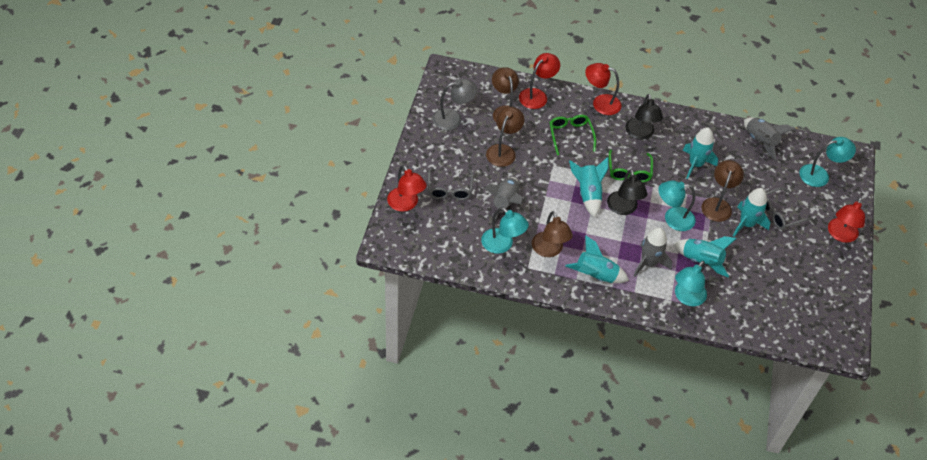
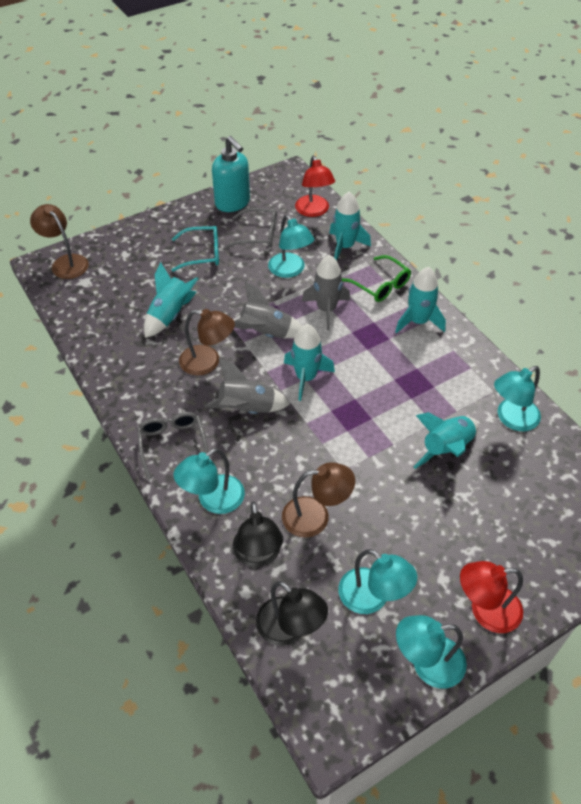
brown lamp: [486,107,524,167] [492,67,519,122] [532,211,573,257] [701,160,744,222] = 4 -> [30,204,89,279] [179,309,235,376] [282,462,355,538] = 3
green glasses: [549,115,596,155] [609,149,653,182] = 2 -> [342,255,411,302] = 1
grey lamp: [432,79,477,130] = 1 -> none = 0
red lamp: [387,165,427,212] [519,53,560,109] [585,63,622,115] [828,197,865,243] = 4 -> [295,156,335,217] [460,561,523,633] = 2
turquoise glasses: none = 0 -> [172,226,219,272] = 1
turquoise lamp: [481,207,529,254] [658,180,696,231] [675,261,707,306] [799,137,856,187] = 4 -> [173,448,245,514] [268,215,314,278] [338,549,417,614] [396,615,467,689] [494,366,541,431] = 5
turquoise soap dispenser: none = 0 -> [212,136,250,212] = 1

